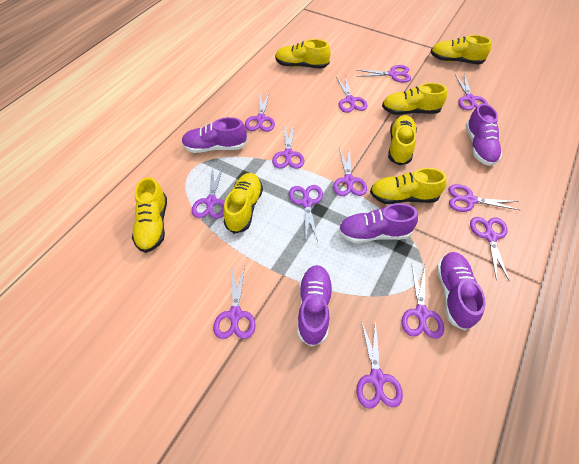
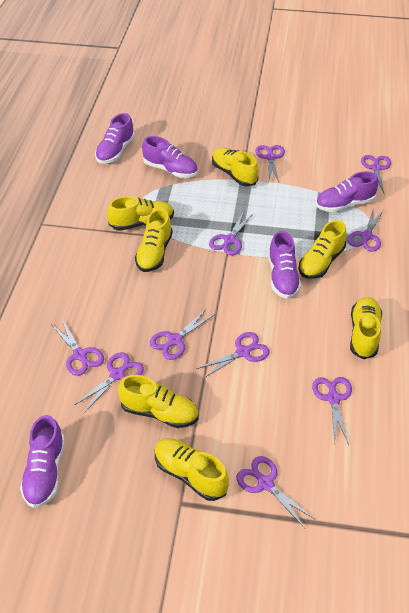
purple scissors: [192,166,225,219] [213,265,256,339] [245,92,275,132] [272,124,305,169] [289,185,323,241] [333,148,367,196] [336,76,368,113] [356,65,411,83] [356,320,403,409] [401,266,444,339] [448,184,519,212] [455,74,488,110] [470,217,509,281] = 13 -> [51,319,104,376] [75,352,144,413] [150,309,215,360] [196,332,270,378] [209,211,254,255] [236,456,316,528] [255,145,285,182] [312,377,352,445] [347,207,384,252] [361,155,391,193] = 10

